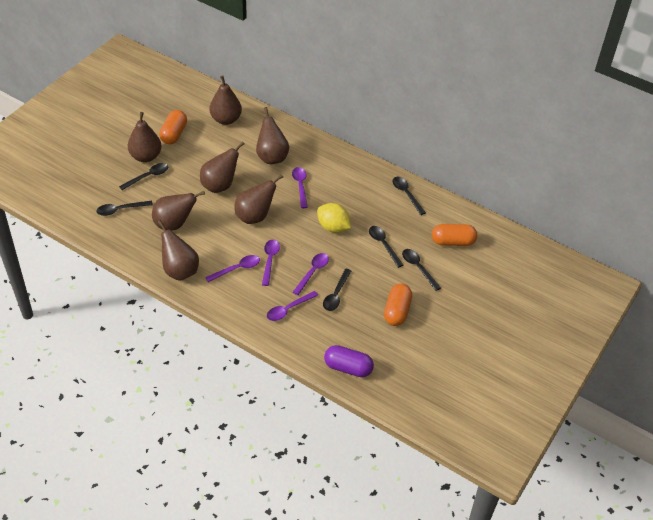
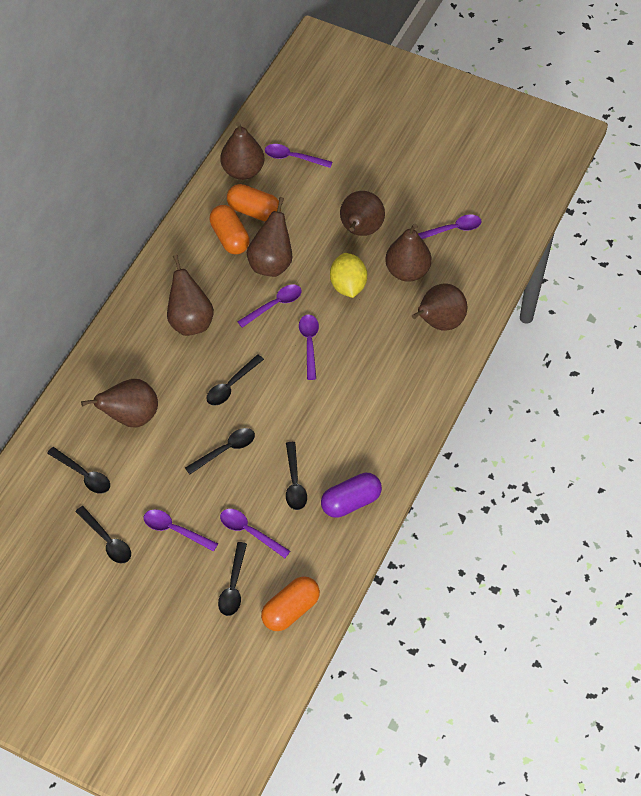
purple spoon: [205,255,260,282] [262,240,280,286] [267,291,318,321] [292,167,308,208] [293,253,329,295] = 5 -> [144,509,218,552] [220,509,290,558] [237,285,302,328] [265,144,332,168] [299,315,319,380] [418,215,482,239] = 6

